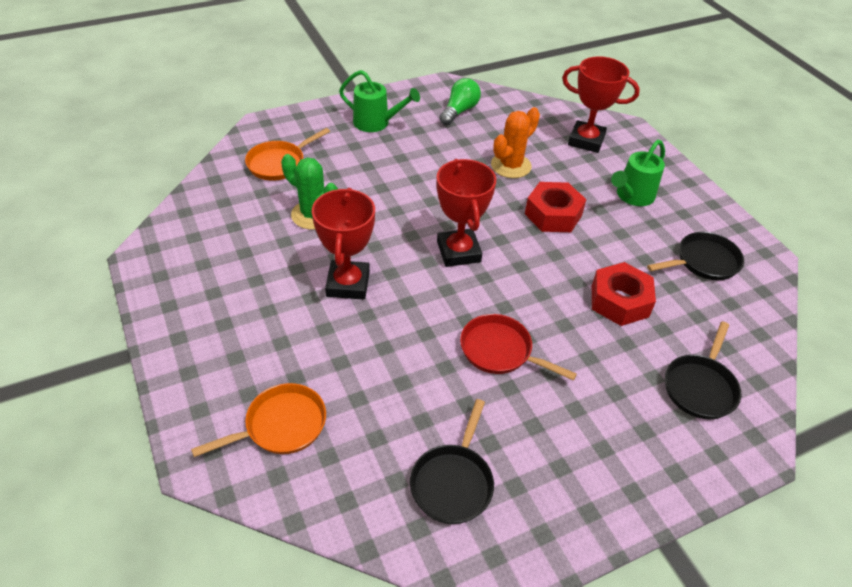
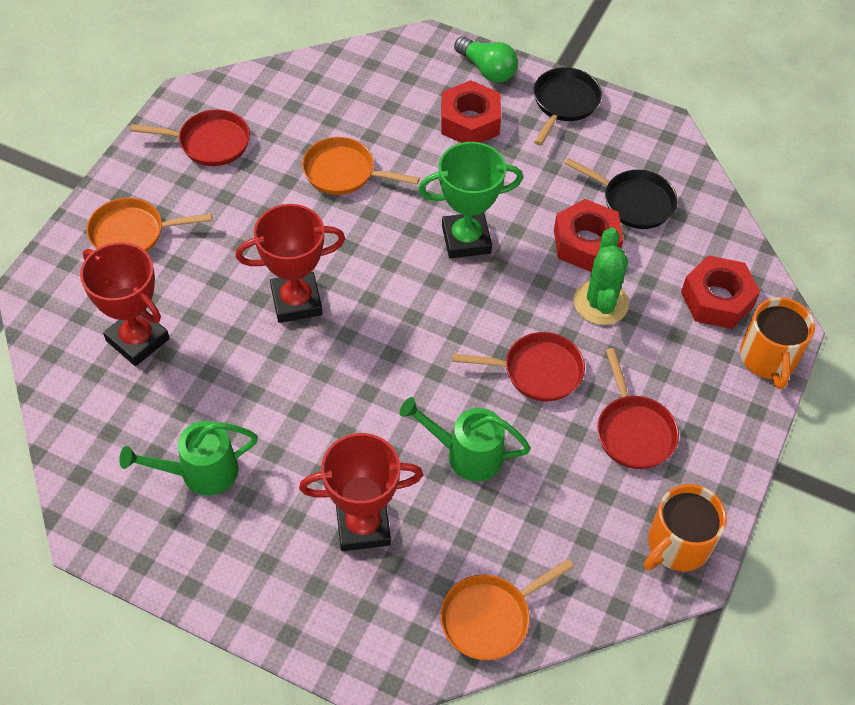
black pan: [410,399,494,524] [647,232,744,280] [665,322,741,420] = 3 -> [534,67,602,146] [564,158,677,229] = 2
green trophy: none = 0 -> [418,142,523,259] = 1
orange cactus: [491,107,540,178] = 1 -> none = 0
orange mug: none = 0 -> [644,484,727,572] [740,297,815,389] = 2
orange pan: [191,383,326,457] [245,128,330,181] = 2 -> [87,198,212,252] [302,137,420,195] [440,559,574,660] = 3
red nut: [525,182,586,232] [592,262,656,326] = 2 -> [441,80,501,143] [554,199,623,272] [681,255,760,329] = 3
red pan: [460,314,577,381] = 1 -> [130,110,250,166] [452,332,585,401] [597,348,679,469] = 3

